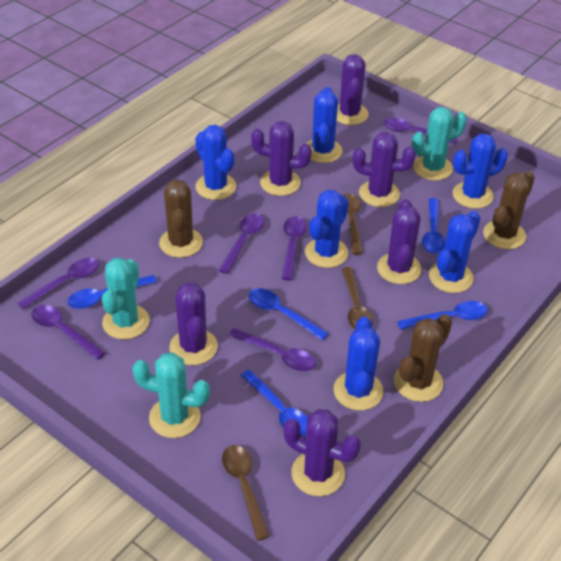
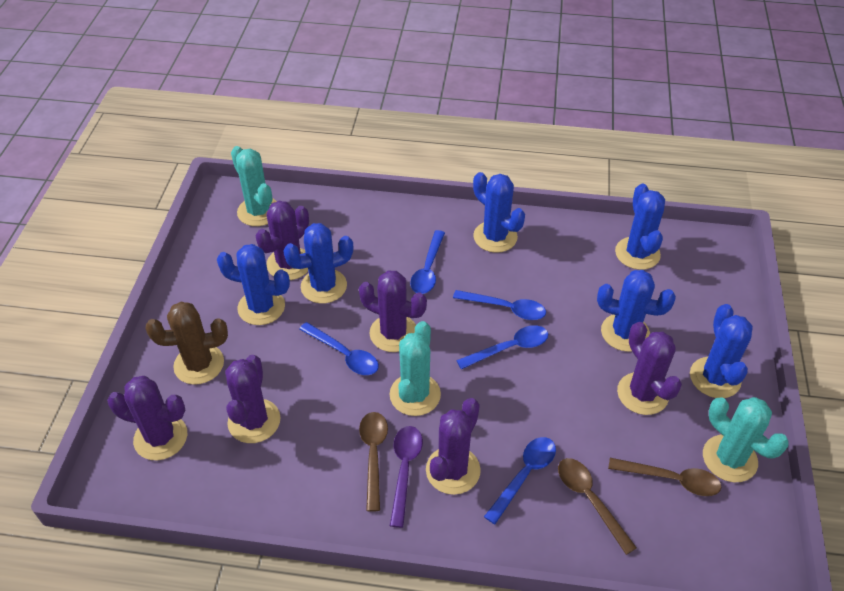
brown cactus: [159,179,203,258] [394,314,452,402] [483,171,535,249] = 3 -> [146,302,228,385] = 1
purple spoon: [18,258,99,309] [31,305,105,360] [218,213,264,274] [229,328,316,371] [282,216,307,281] [383,118,458,145] = 6 -> [390,426,423,528] = 1

